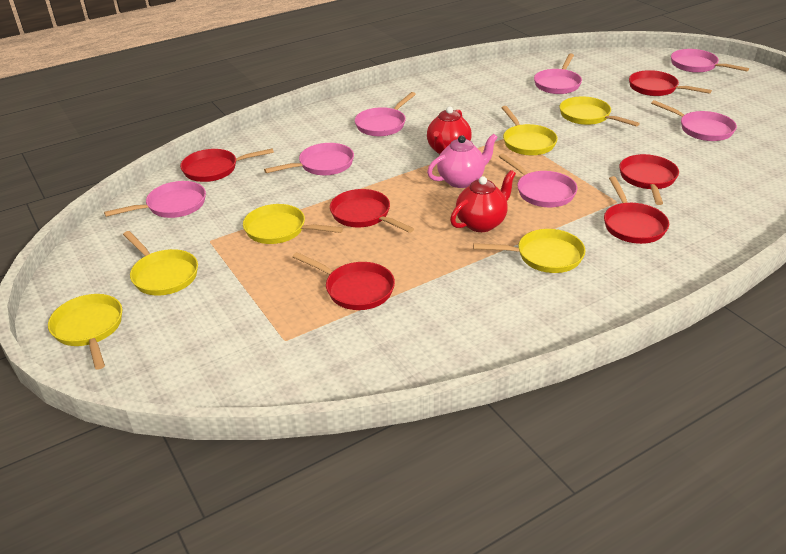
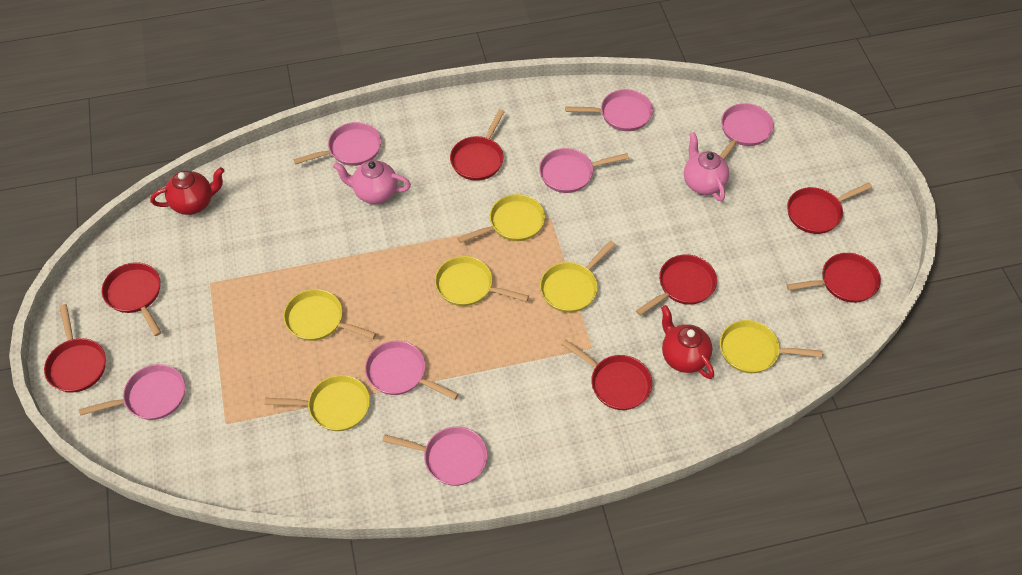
pink teapot: [427,134,498,188] = 1 -> [333,160,411,204] [684,132,729,201] = 2
red pan: [180,148,274,182] [293,252,395,310] [330,189,414,233] [604,176,669,244] [619,154,679,205] [629,70,712,96] = 6 -> [44,304,106,393] [102,262,161,336] [450,109,505,181] [561,339,652,410] [636,254,717,316] [787,182,872,234] [787,253,881,303] = 7

